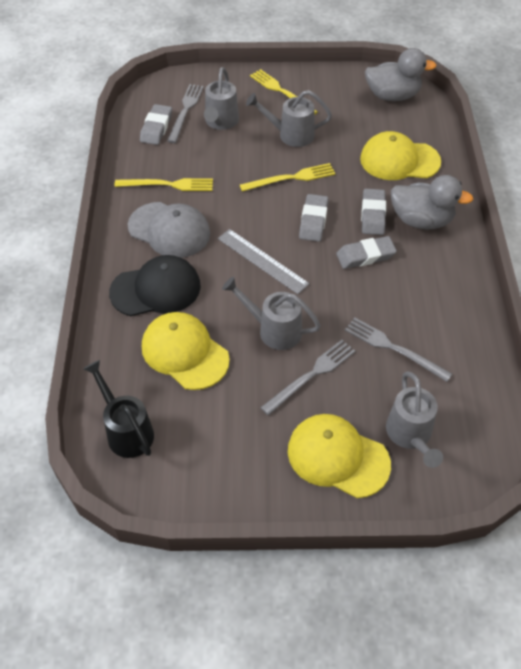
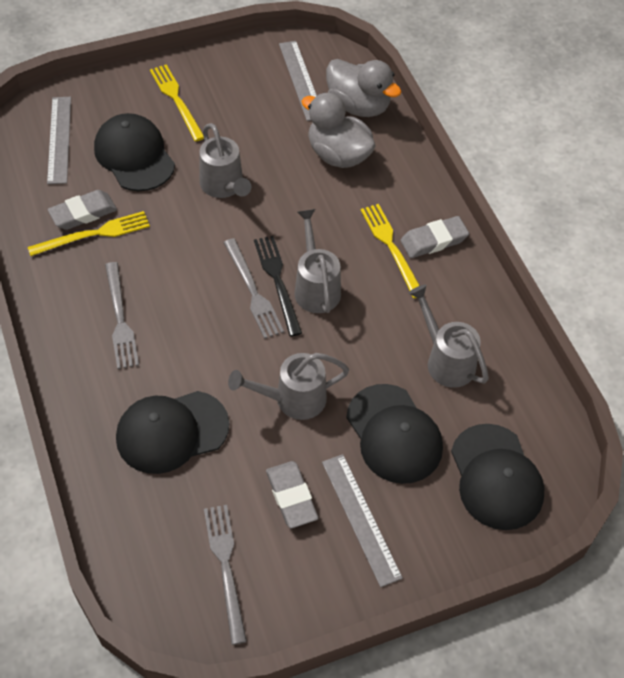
black cap: [109,255,201,316] = 1 -> [94,113,175,191] [116,391,229,474] [346,384,443,484] [451,424,544,530] = 4
black fork: none = 0 -> [254,236,302,337] = 1
black watering can: [83,360,154,458] = 1 -> none = 0
grey cap: [128,202,210,258] = 1 -> none = 0
grey eraser: [140,104,172,145] [299,194,328,242] [336,236,397,269] [361,189,386,235] = 4 -> [48,190,117,230] [266,461,318,528] [401,216,469,258] = 3
grey ruler: [218,229,310,294] = 1 -> [47,97,71,184] [279,41,317,121] [322,454,403,587] = 3
yellow cap: [142,312,230,390] [288,414,391,498] [360,131,441,180] = 3 -> none = 0

